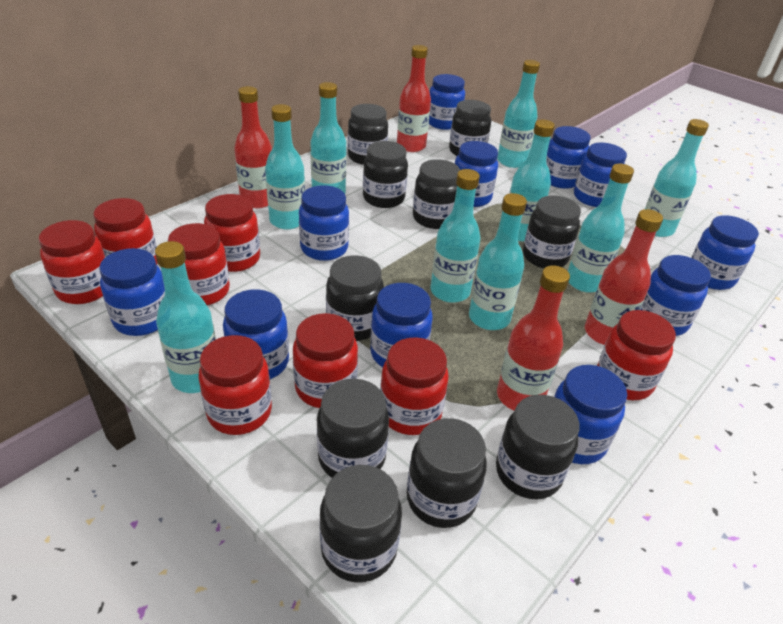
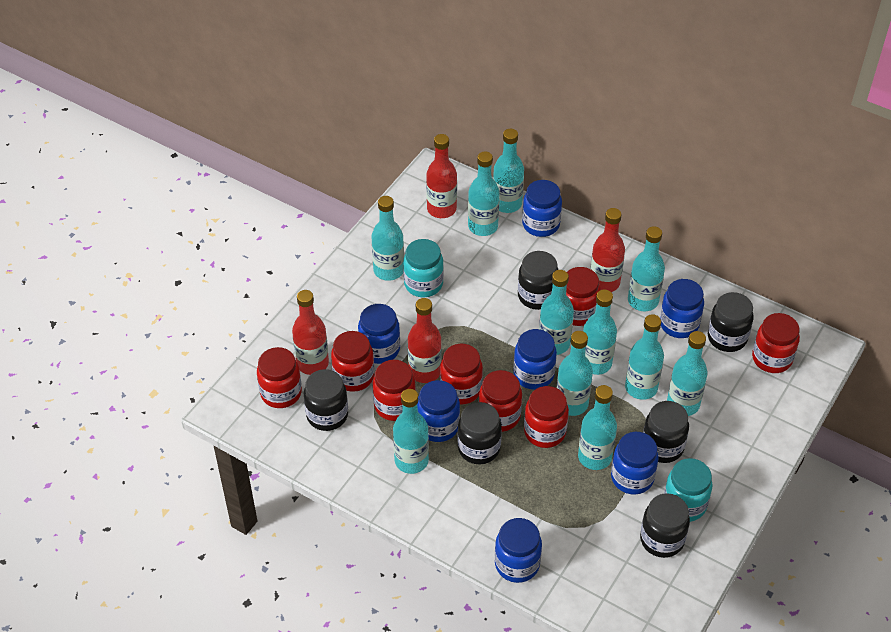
black jar: [317,379,389,478] [320,465,402,582] [326,255,384,341] [348,104,388,165] [363,141,408,208] [407,418,487,528] [413,159,460,229] [449,100,491,156] [496,395,580,499] [523,195,581,268] = 10 -> [304,369,348,431] [457,402,502,464] [518,251,558,310] [640,493,690,558] [643,401,689,463] [708,292,754,352] = 6
blue jar: [99,248,165,336] [223,289,289,379] [299,185,349,261] [370,283,433,367] [429,74,465,130] [455,141,498,207] [546,126,591,189] [554,365,627,464] [574,143,627,207] [640,255,711,336] [691,215,759,290] = 11 -> [358,304,400,364] [417,380,460,442] [495,518,542,583] [513,329,557,390] [522,180,562,237] [611,432,659,494] [660,279,704,338] = 7
turquoise bottle: [155,241,216,393] [265,104,305,230] [310,82,346,193] [430,169,480,303] [469,193,527,330] [497,60,540,168] [509,119,555,241] [568,164,634,293] [645,119,709,237] = 9 -> [371,196,404,281] [393,389,429,474] [468,151,500,236] [493,129,524,213] [539,270,574,355] [556,331,593,416] [578,385,617,470] [583,289,617,375] [625,314,664,400] [628,226,665,311] [667,331,708,416] = 11
turquoise jar: none = 0 -> [403,239,444,297] [664,458,713,522] = 2

